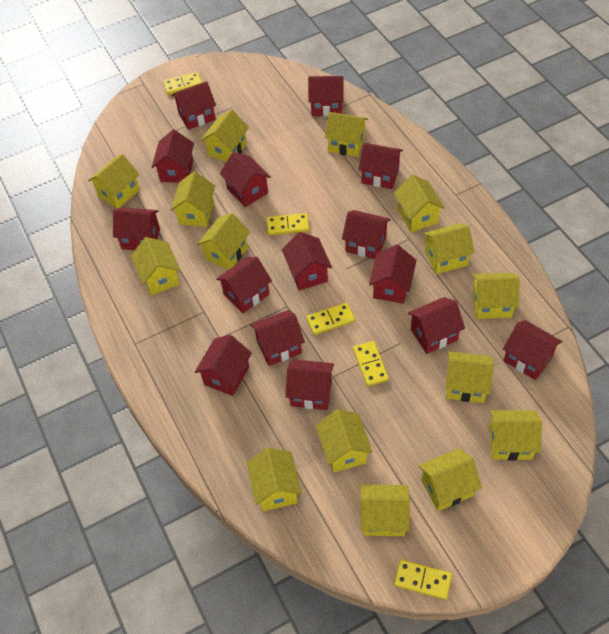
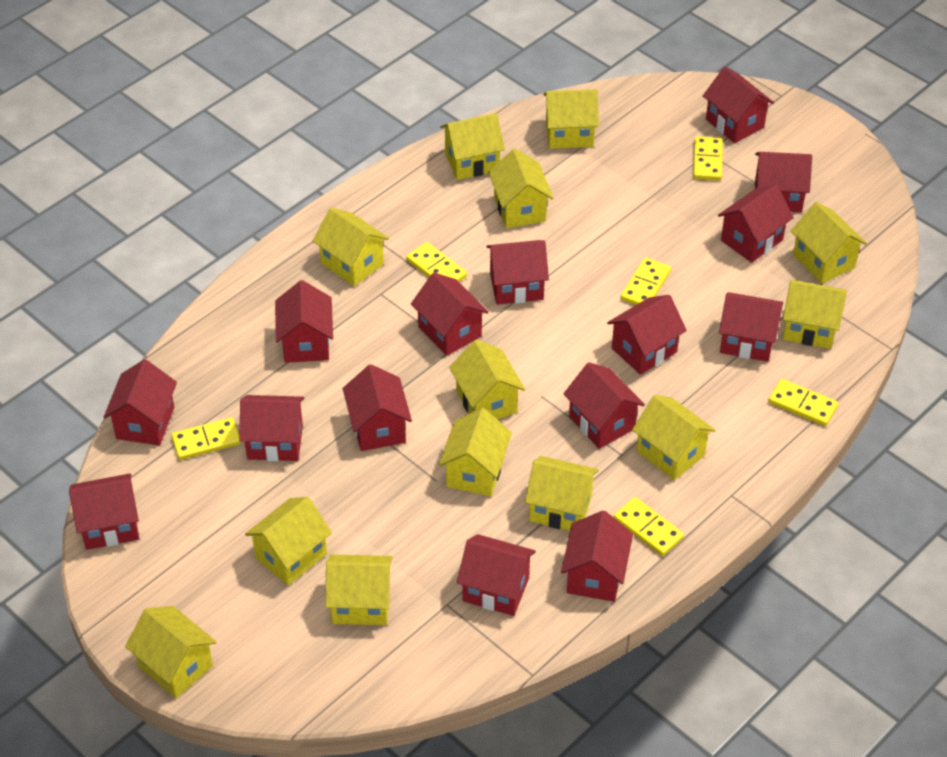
yellow domino: [163,72,202,95] [267,213,309,235] [306,303,355,335] [353,341,389,386] [394,559,452,600] = 5 -> [171,417,241,460] [406,242,467,282] [614,497,684,556] [621,257,671,305] [693,136,723,180] [768,379,838,426] = 6
yellow house: [88,154,140,209] [131,237,180,295] [170,172,215,227] [197,213,250,270] [201,109,249,162] [247,448,302,511] [316,409,373,473] [325,112,368,157] [361,485,410,536] [394,175,445,232] [418,448,482,511] [423,223,475,274] [445,351,494,403] [472,273,519,319] [490,410,542,460] = 15 -> [125,606,216,698] [245,497,332,585] [313,207,389,286] [325,554,393,625] [439,408,512,496] [440,113,505,180] [449,340,525,419] [488,149,553,228] [525,456,599,531] [543,89,599,149] [632,395,715,480] [783,280,847,349] [791,202,867,284] = 13

